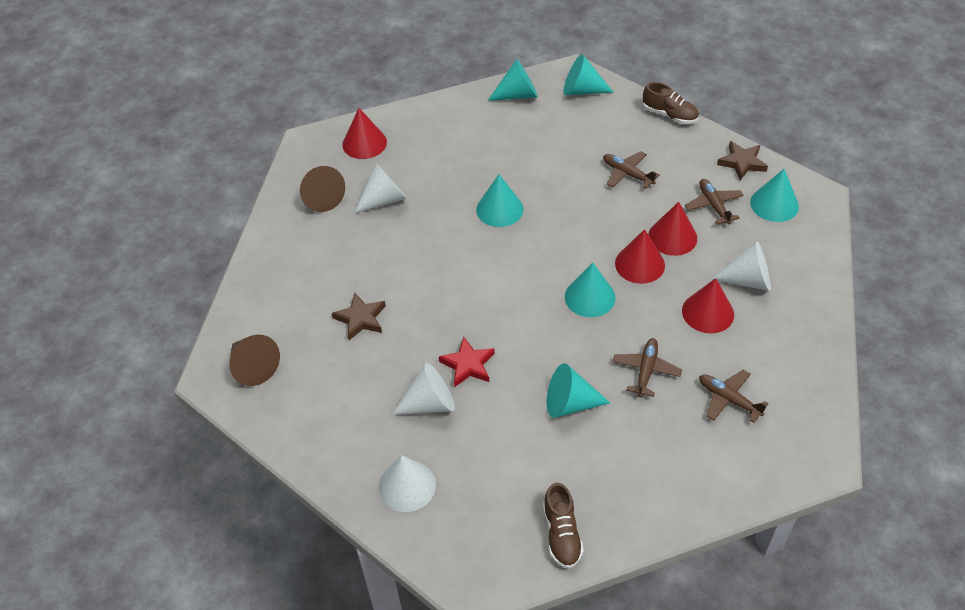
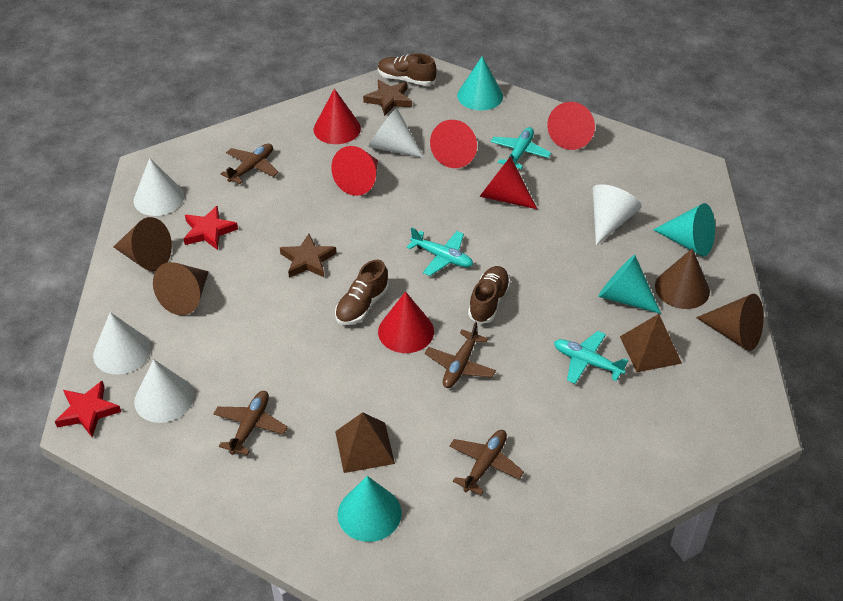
brown cone: [229,335,280,386] [300,166,345,212] = 2 -> [113,217,172,271] [153,262,209,316] [655,248,710,309] [696,294,764,351] = 4
brown pyramid: none = 0 -> [335,412,395,473] [620,314,682,372] = 2
brown shoe: [543,483,584,569] [643,82,699,124] = 2 -> [335,260,389,325] [378,53,437,86] [468,266,511,324] = 3
red cone: [342,108,387,159] [615,229,665,284] [648,202,697,256] [682,278,734,334] = 4 -> [314,89,361,144] [331,146,378,196] [378,291,434,353] [430,120,477,168] [479,156,537,209] [547,102,595,150] = 6
red star: [439,337,495,387] = 1 -> [55,381,121,437] [184,206,238,250] = 2
turquoise cone: [476,174,524,227] [488,59,538,101] [547,363,610,418] [563,54,614,95] [565,263,616,317] [750,169,799,222] = 6 -> [337,476,402,542] [457,56,503,110] [598,255,661,314] [653,203,715,256] = 4
turquoise plane: none = 0 -> [407,227,473,276] [491,127,551,169] [554,331,628,384] = 3
white cone: [354,163,407,214] [378,455,436,512] [392,363,455,415] [711,241,771,291] = 4 -> [93,312,151,374] [133,158,184,216] [134,359,194,423] [368,108,424,158] [593,184,641,245] = 5

